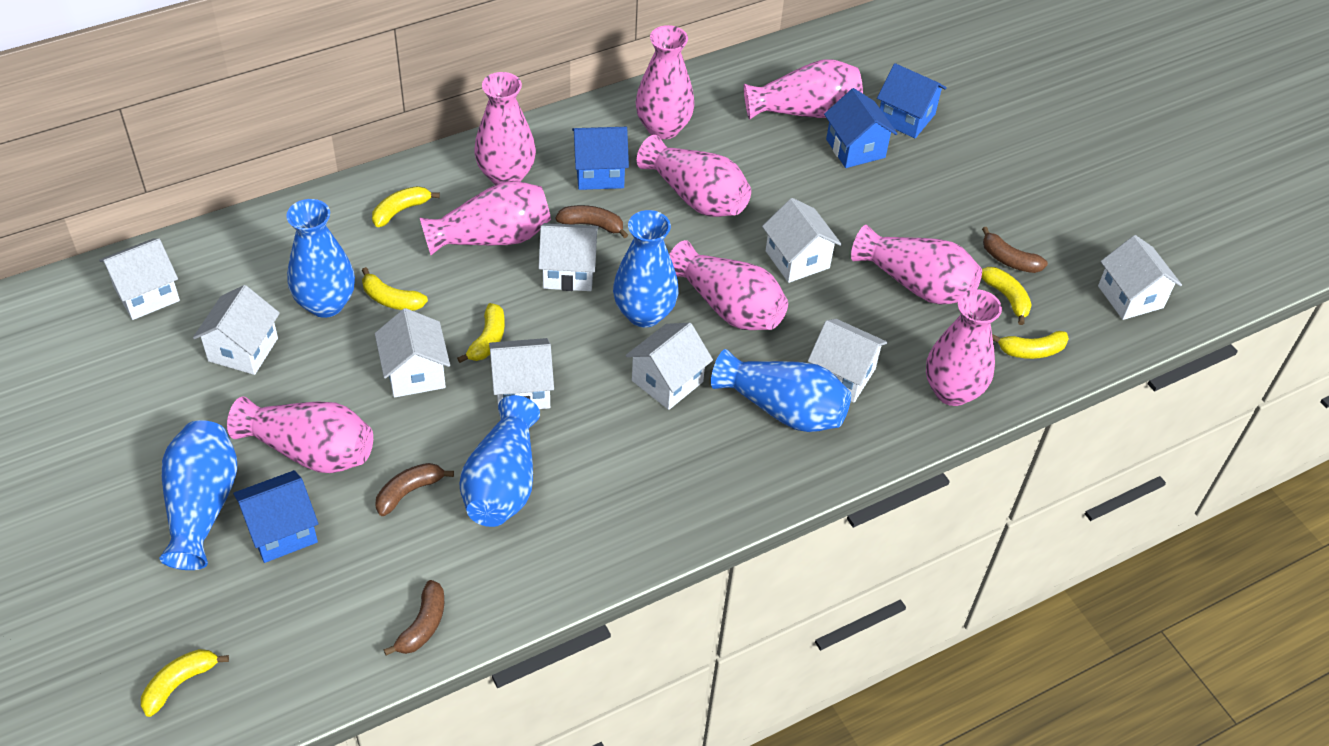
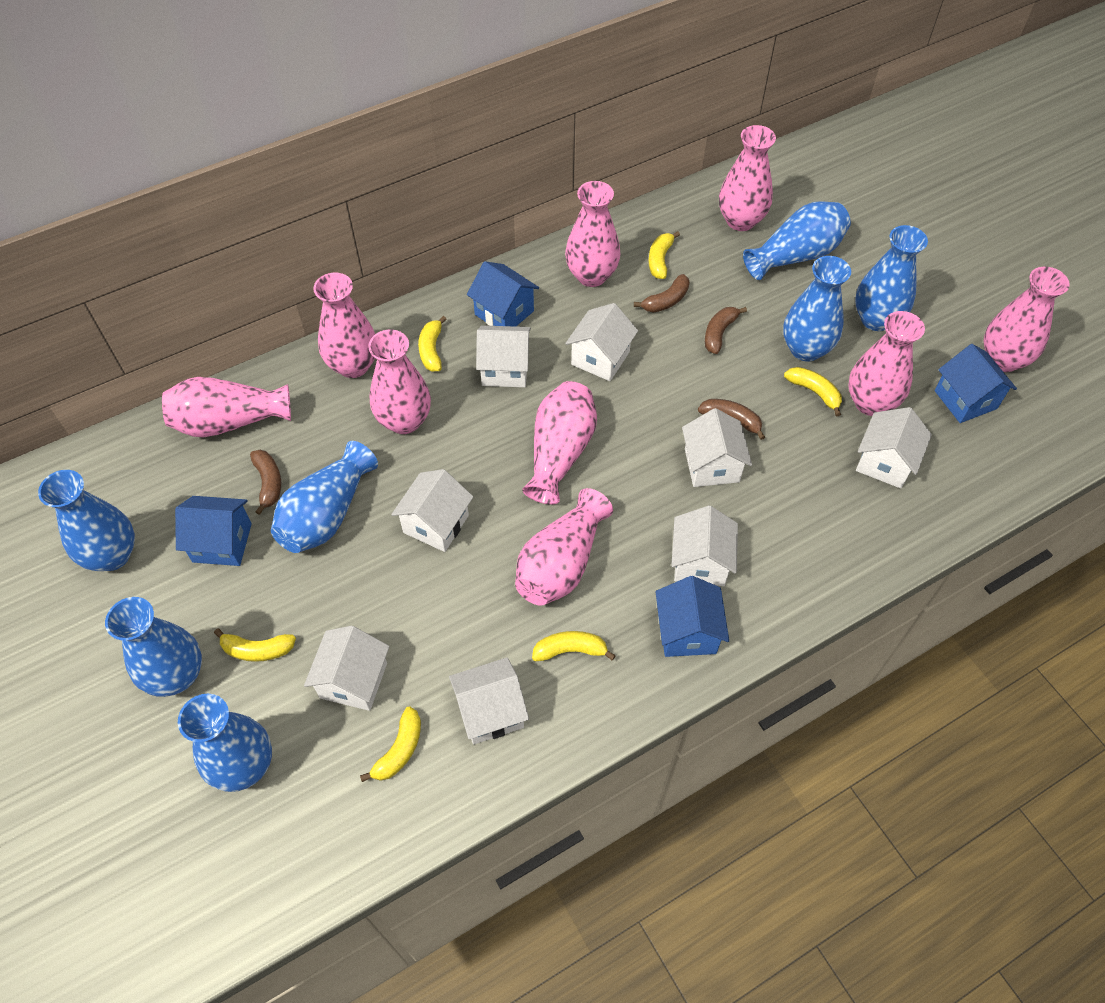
blue vase: [160,420,237,570] [286,199,355,318] [460,395,540,527] [613,210,679,327] [711,349,851,432] = 5 -> [38,470,135,571] [105,597,202,697] [178,693,272,792] [271,441,378,553] [743,201,851,280] [783,256,851,361] [855,225,928,331] = 7
white house: [99,238,180,320] [193,285,280,375] [375,308,450,398] [489,338,554,412] [538,223,599,291] [626,323,713,410] [762,198,842,283] [808,319,888,402] [1098,235,1182,320] = 9 -> [304,626,389,711] [391,469,473,552] [449,657,529,745] [476,325,531,387] [565,303,638,381] [671,505,738,586] [682,408,752,487] [856,407,932,488] = 8

